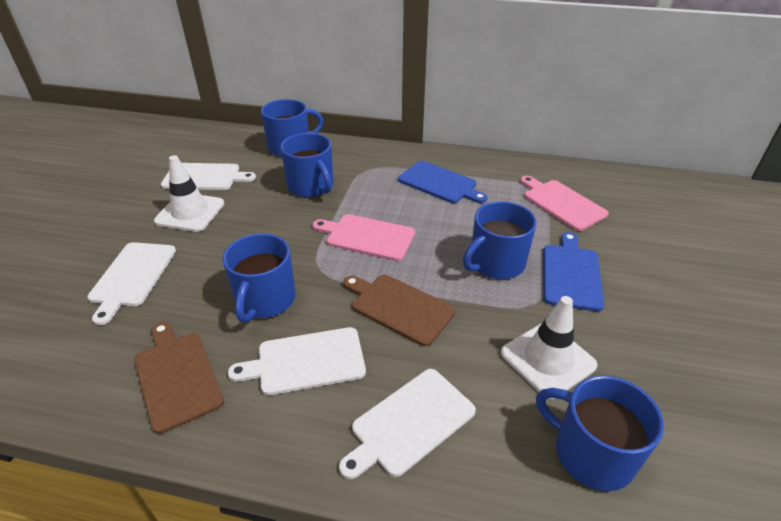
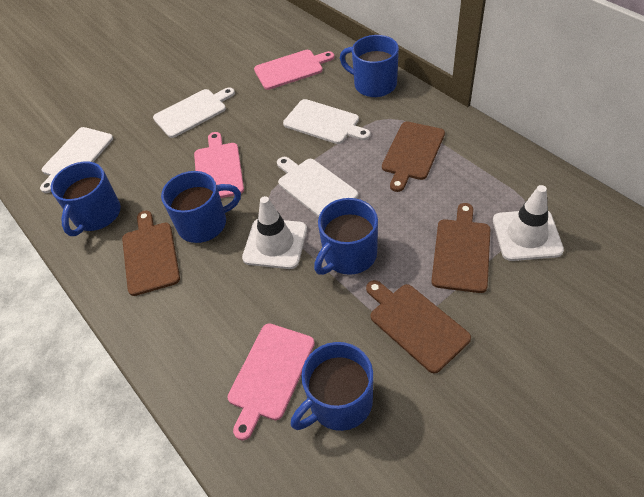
blue cutting board: [398,161,487,203] [543,232,604,311] = 2 -> none = 0
brown cutting board: [134,322,224,434] [343,275,456,346] = 2 -> [122,211,180,296] [366,280,471,373] [382,122,445,192] [431,203,490,293] = 4
pink cutting board: [313,214,415,261] [520,176,609,231] = 2 -> [194,132,244,198] [227,323,315,440] [254,50,335,90] = 3

